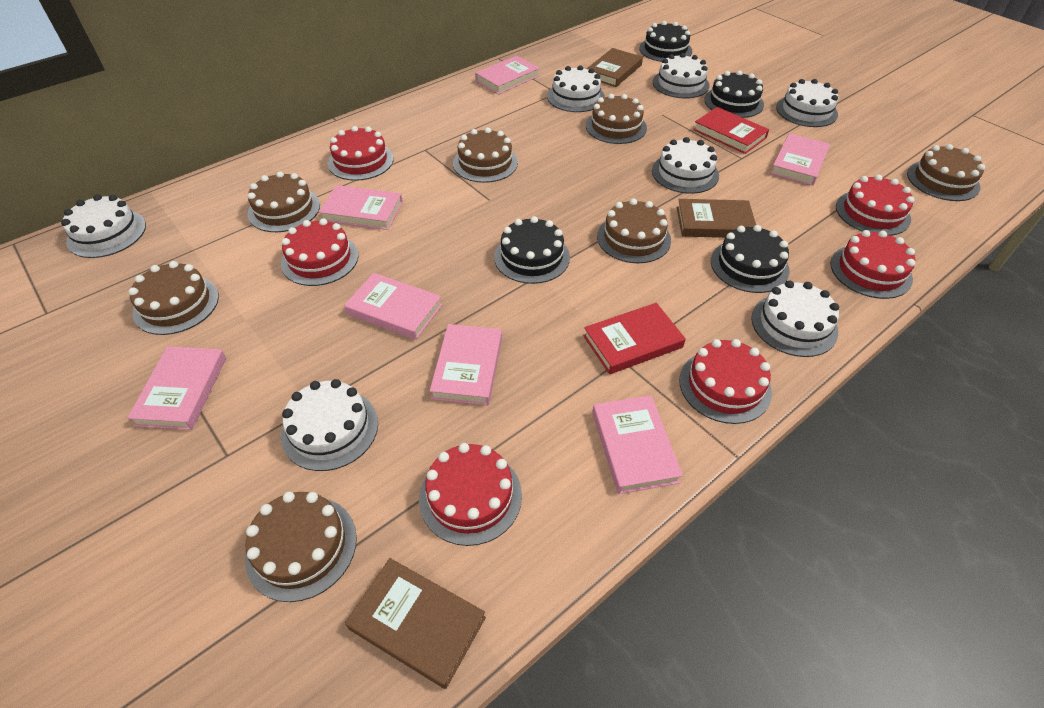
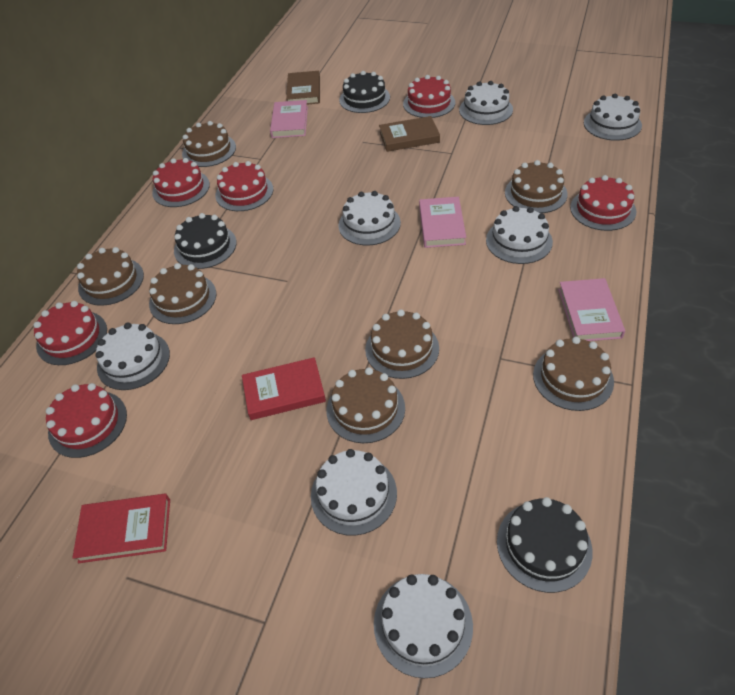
black cake: [494,216,570,284] [639,21,692,62] [704,70,764,118] [711,225,790,293] = 4 -> [174,213,237,269] [339,71,390,113] [497,497,593,593] = 3
brown book: [345,558,486,689] [587,48,643,87] [677,199,756,238] = 3 -> [286,71,320,105] [379,116,440,152] = 2
pink book: [127,346,226,430] [319,185,403,230] [344,273,443,340] [430,324,502,405] [475,55,540,95] [592,395,683,494] [770,133,830,186] = 7 -> [270,100,308,138] [419,197,466,248] [558,278,625,341] = 3

